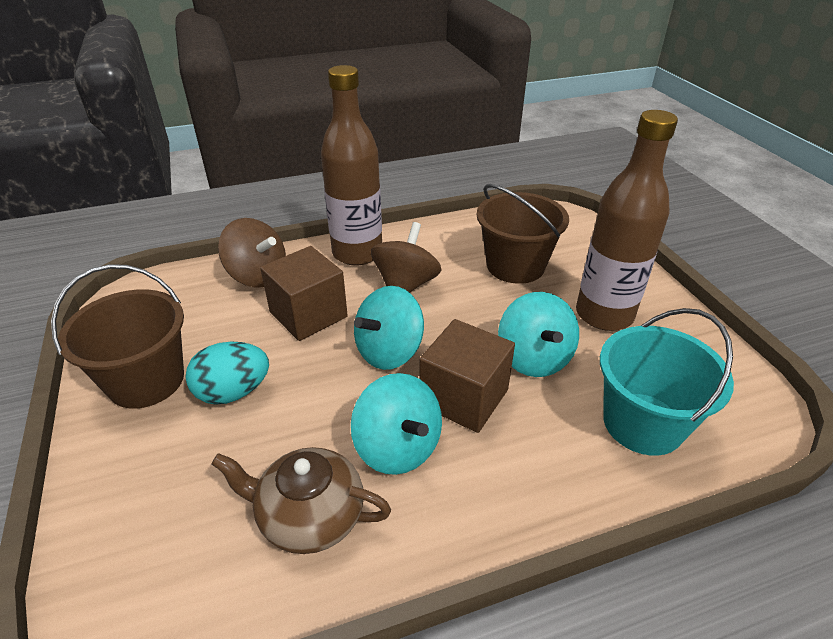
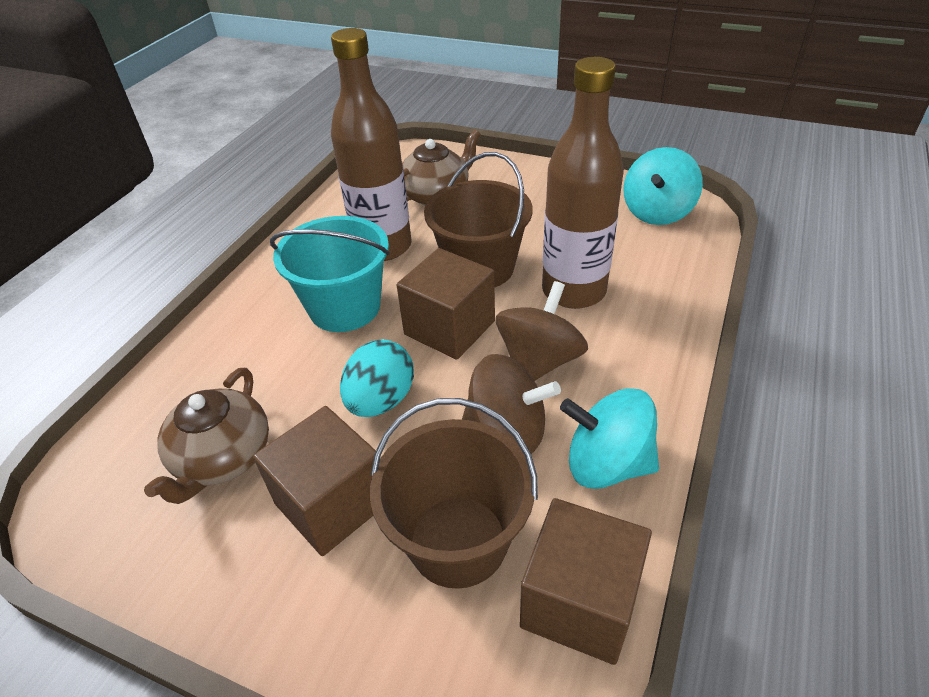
brown cube: [260,246,348,341] [419,319,515,433] = 2 -> [253,406,376,556] [397,248,495,360] [520,498,652,665] = 3
brown teapot: [211,447,391,554] = 1 -> [144,368,269,504] [402,130,481,205] = 2
turquoise spinning top: [351,373,442,475] [354,286,424,370] [498,292,579,377] = 3 -> [560,388,659,489] [624,147,703,225] = 2

